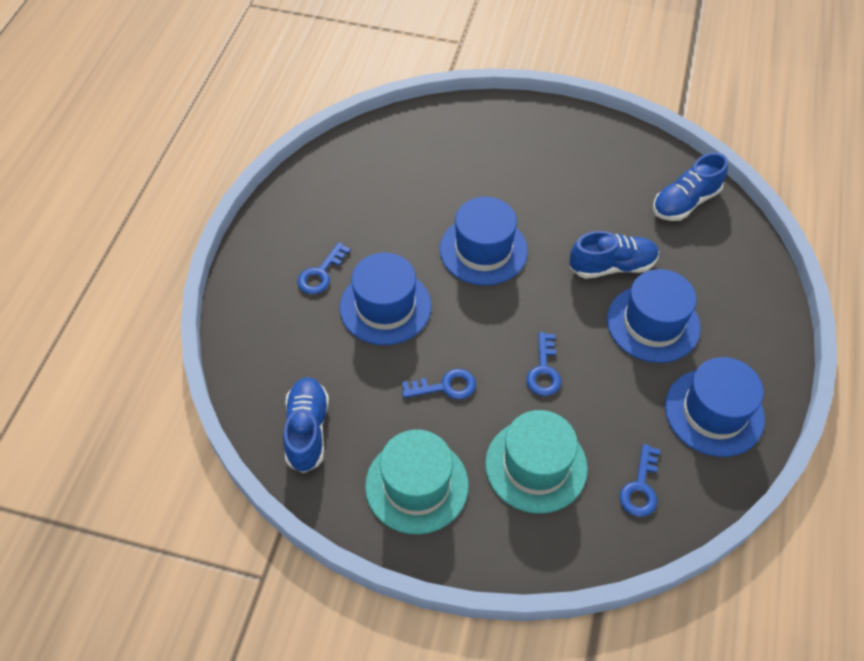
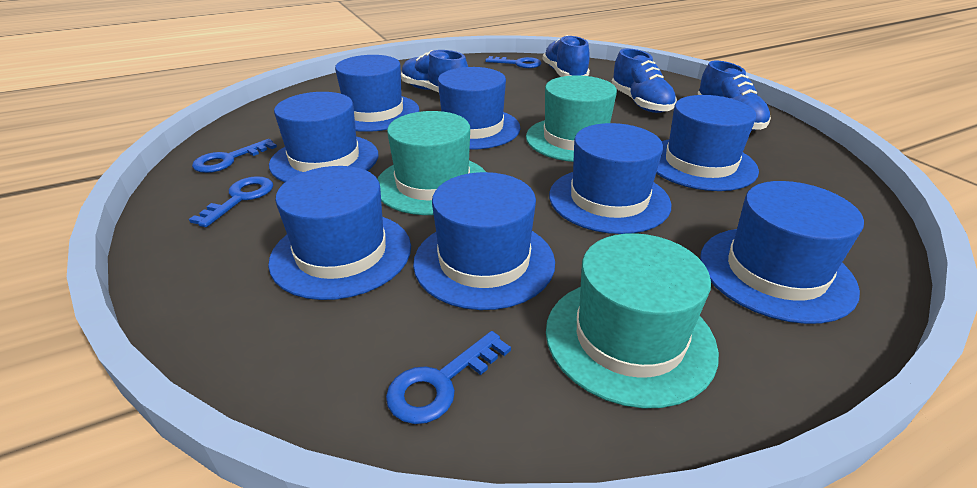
blue hat: [340,253,431,345] [440,197,528,285] [607,269,701,363] [665,357,765,457] = 4 -> [268,166,411,300] [269,92,378,182] [335,55,419,132] [413,172,555,310] [438,67,521,150] [549,123,671,234] [656,95,759,191] [700,181,864,324] = 8
blue shoe: [283,377,329,473] [570,231,659,279] [653,152,728,221] = 3 -> [401,50,468,92] [543,35,590,77] [611,48,677,113] [697,61,771,131] = 4
turquoise hat: [365,430,469,534] [485,410,588,514] = 2 -> [377,111,486,215] [526,75,617,162] [546,233,719,408] = 3

